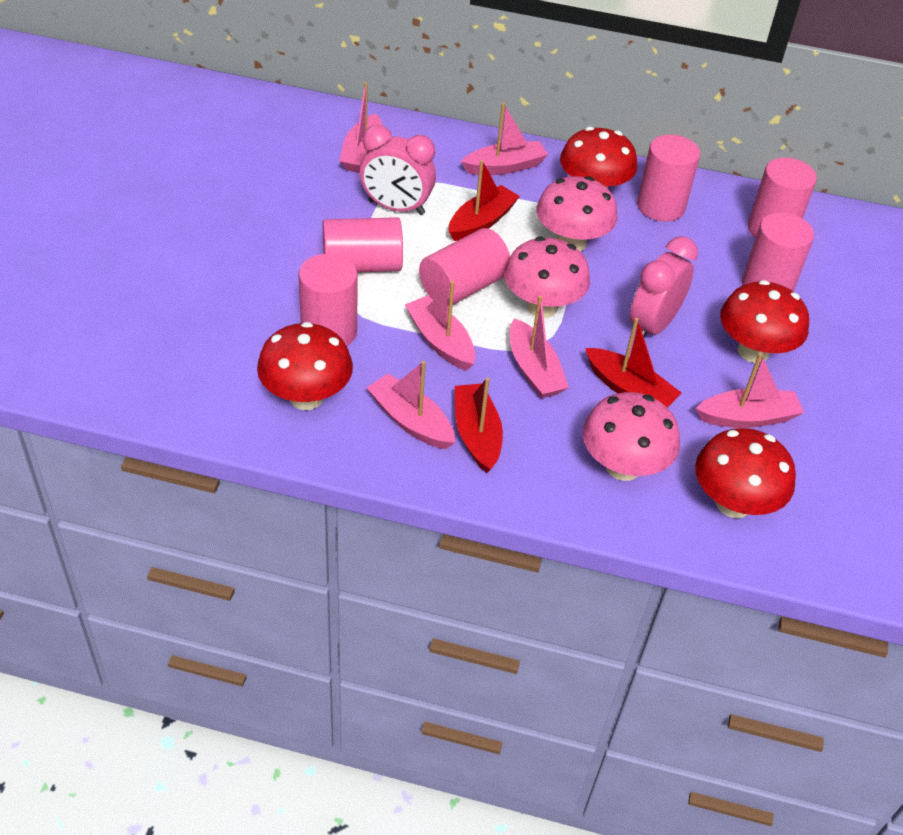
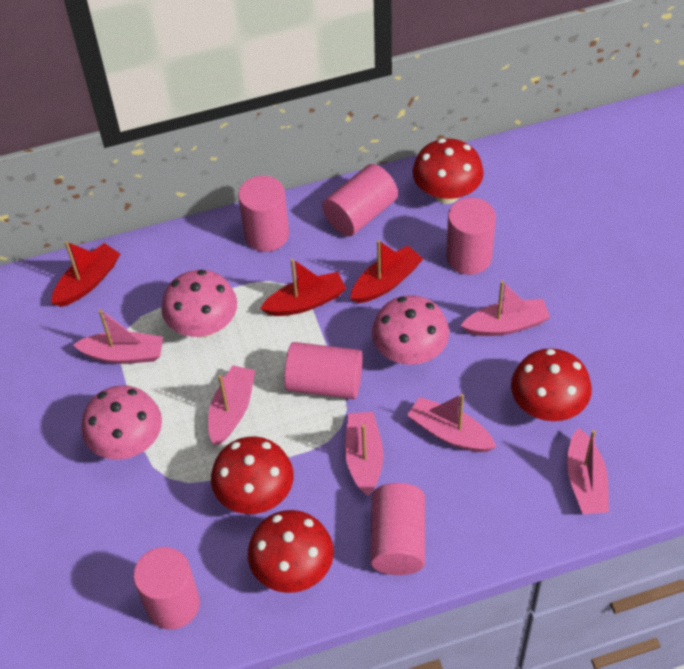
pink clock: [359,125,436,215] [630,236,698,338] = 2 -> none = 0

